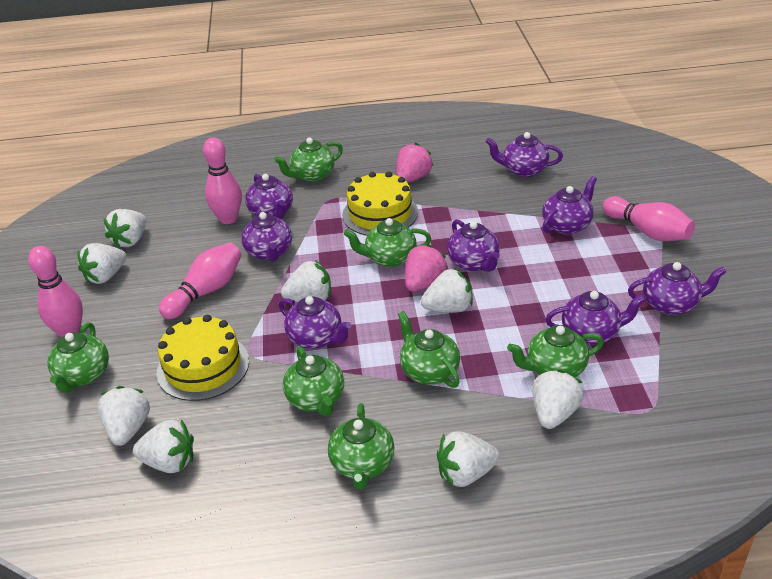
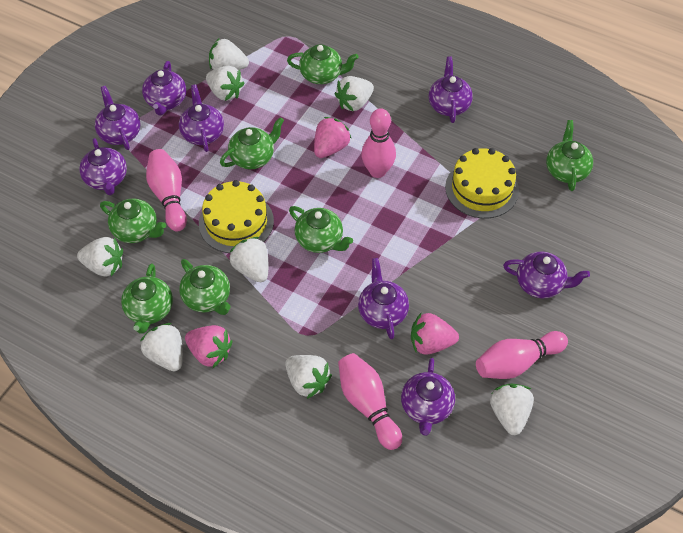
pink strawberry: [396,143,434,183] [405,244,448,292] = 2 -> [185,325,233,368] [314,117,352,158] [411,313,459,354] = 3

